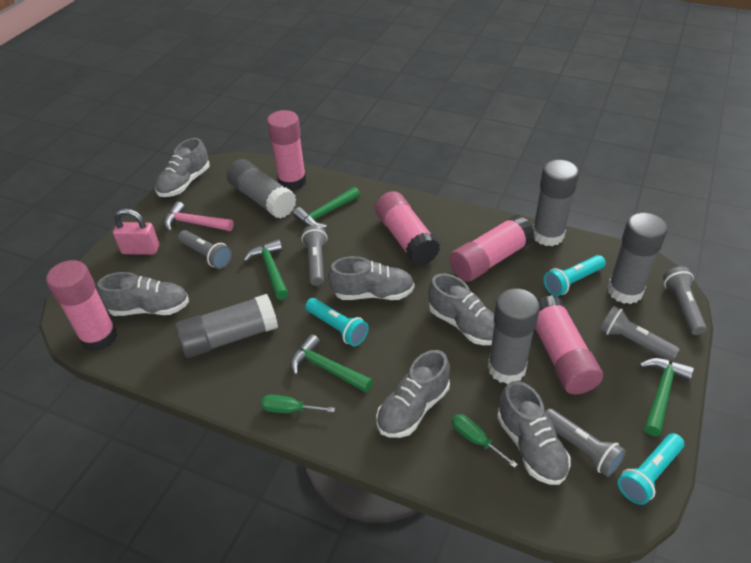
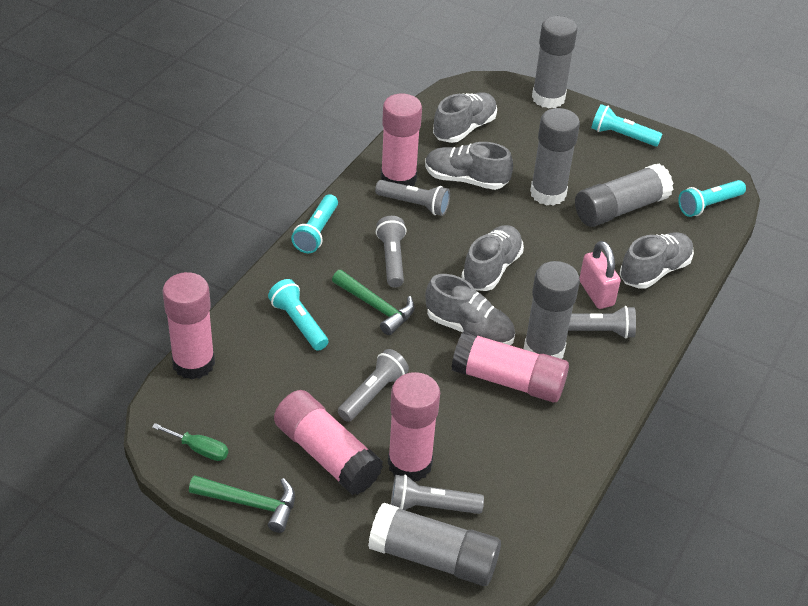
green hammer: [243,239,289,300] [291,334,373,393] [293,187,360,228] [639,358,694,436] = 4 -> [189,475,295,533] [332,270,414,335] = 2
green screwdriver: [261,395,335,413] [452,414,518,468] = 2 -> [152,423,228,461] = 1
grey shoe: [97,272,189,316] [155,138,210,197] [328,256,414,300] [376,350,450,438] [428,273,494,345] [497,381,571,485] = 6 -> [425,142,513,190] [426,274,515,345] [433,92,497,143] [462,225,524,291] [620,232,694,289] = 5
pink hammer: [164,201,234,232] = 1 -> none = 0
turquoise flashlight: [305,298,369,346] [544,255,606,296] [618,433,684,505] = 3 -> [268,279,328,351] [291,194,338,253] [591,104,662,147] [678,180,746,217] = 4

